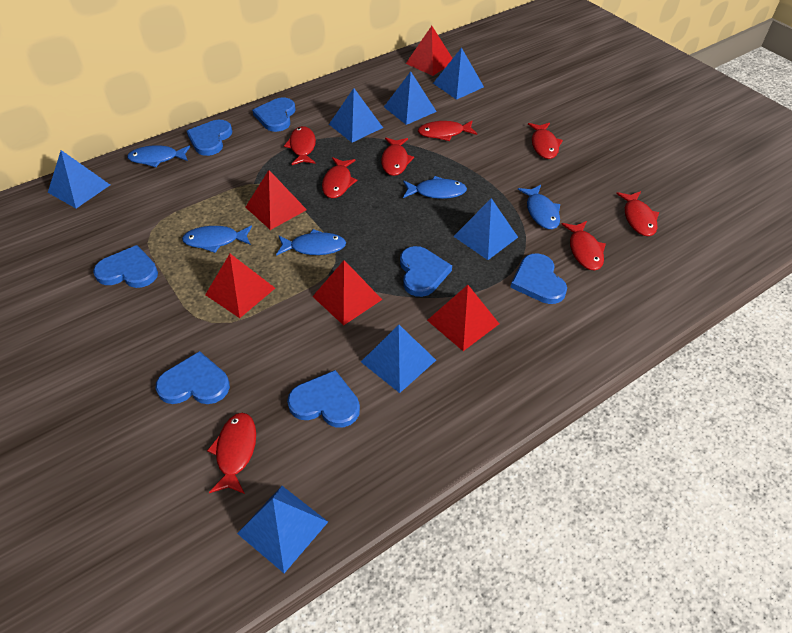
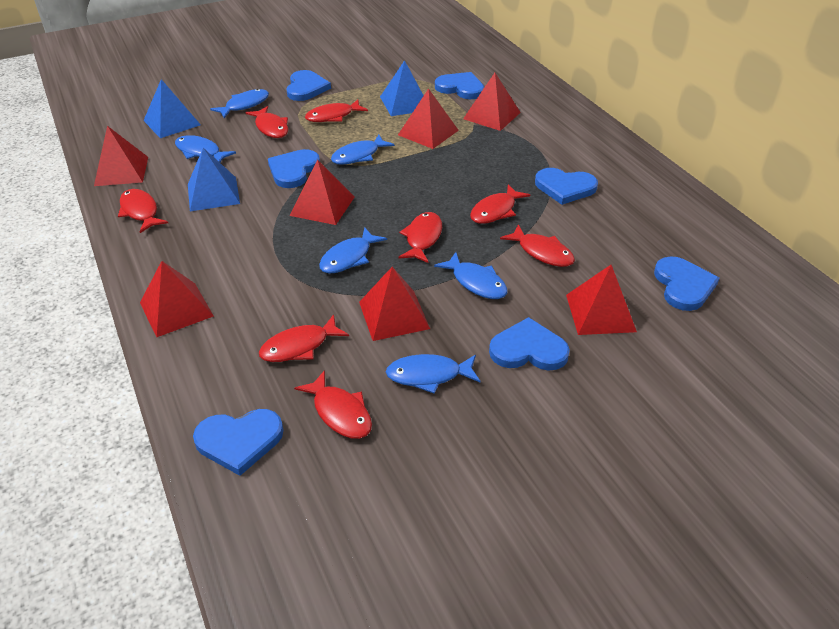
blue fish: [127,145,190,167] [182,225,252,253] [276,229,346,256] [403,176,467,199] [518,185,560,229] = 5 -> [175,135,236,162] [210,89,269,118] [319,227,387,273] [331,135,395,165] [386,354,480,394] [434,252,507,299] = 6
blue pyramid: [48,150,110,208] [237,486,328,573] [329,88,383,143] [361,325,436,393] [384,71,437,125] [433,47,484,100] [453,198,518,260] = 7 -> [143,79,201,138] [188,148,240,211] [380,60,424,116] = 3
red pyramid: [205,254,275,318] [245,170,307,230] [312,260,382,326] [406,26,453,76] [427,285,499,351] = 5 -> [94,126,148,186] [140,261,214,337] [290,160,355,225] [359,267,430,341] [398,88,459,149] [463,73,521,131] [566,265,637,335] = 7

